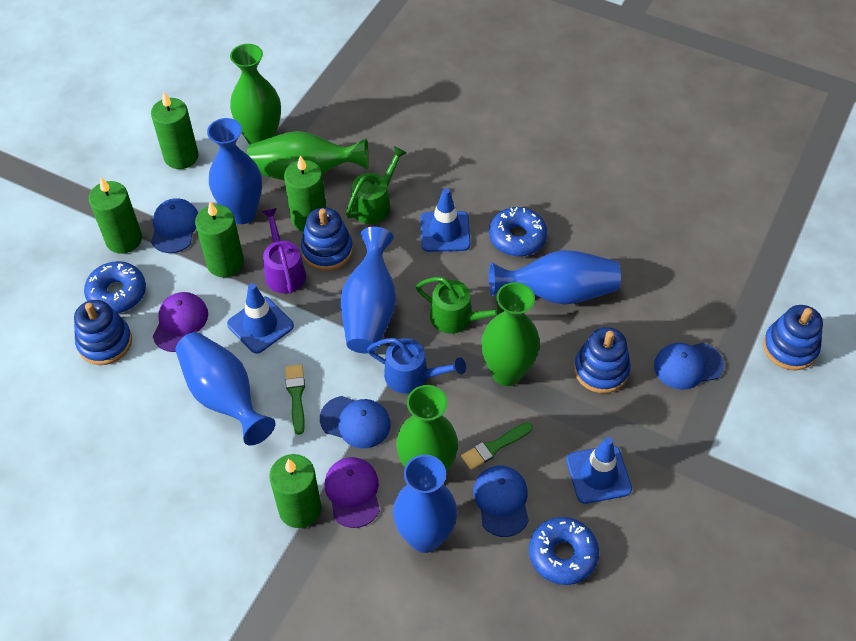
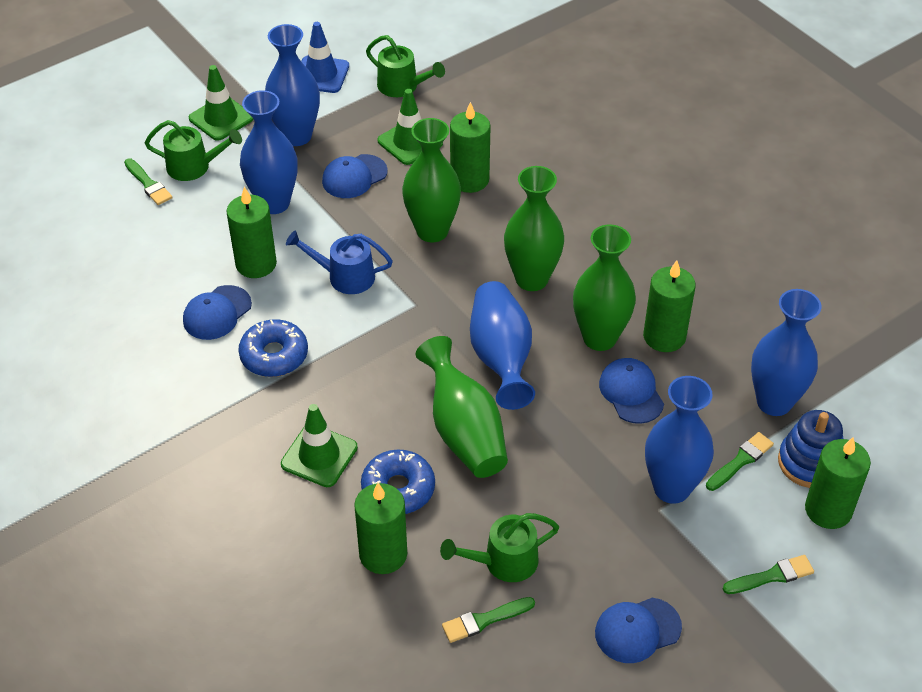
blue donut: [84,261,146,313] [489,207,547,257] [529,517,599,585] = 3 -> [239,319,308,377] [361,449,435,514] = 2
blue stacking toy: [74,300,132,365] [301,207,353,271] [574,327,631,393] [763,305,823,370] = 4 -> [778,410,843,488] = 1
blue traffic cone: [227,283,294,354] [421,188,471,252] [566,437,632,504] = 3 -> [301,22,349,93] = 1
green brush: [285,364,305,435] [461,422,533,470] = 2 -> [124,158,173,205] [442,597,535,643] [706,432,774,491] [723,555,814,594] = 4
green traffic cone: none = 0 -> [189,65,253,141] [281,404,358,487] [377,89,443,165] = 3
green watering can: [346,146,407,224] [416,277,504,334] = 2 -> [145,120,242,181] [366,35,445,97] [440,513,559,582] = 3
purple cap: [153,292,208,352] [325,457,380,528] = 2 -> none = 0
purple watering can: [262,208,306,293] = 1 -> none = 0

